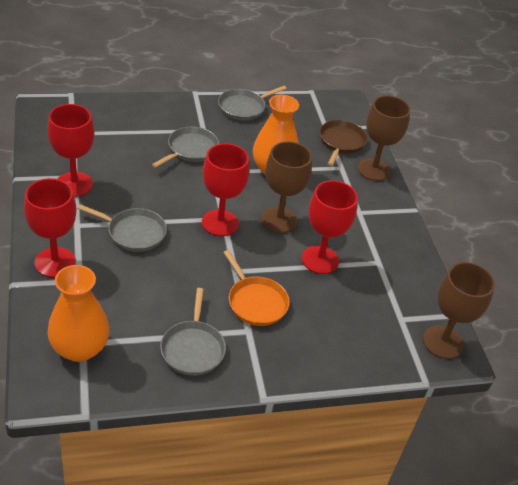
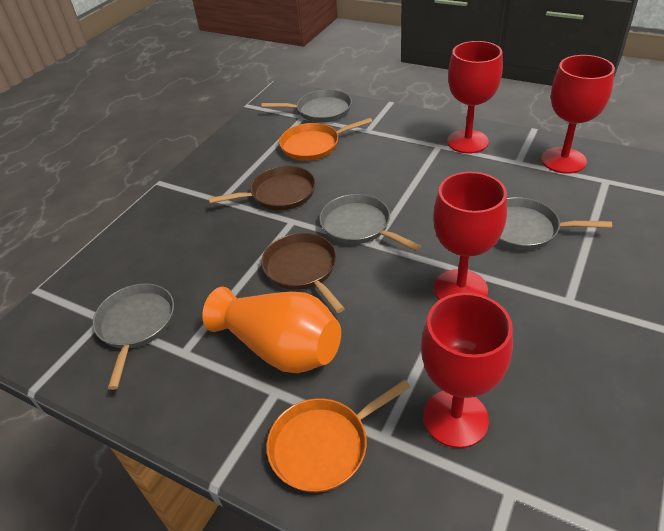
brown goblet: [261,142,312,233] [358,96,411,181] [423,262,495,359] = 3 -> none = 0
brown pan: [320,120,368,166] = 1 -> [209,166,316,210] [261,233,345,313] = 2
orange pan: [223,250,290,326] = 1 -> [266,380,411,493] [279,118,373,161] = 2
orange vase: [47,265,110,362] [253,95,299,175] = 2 -> [202,287,341,373] = 1

